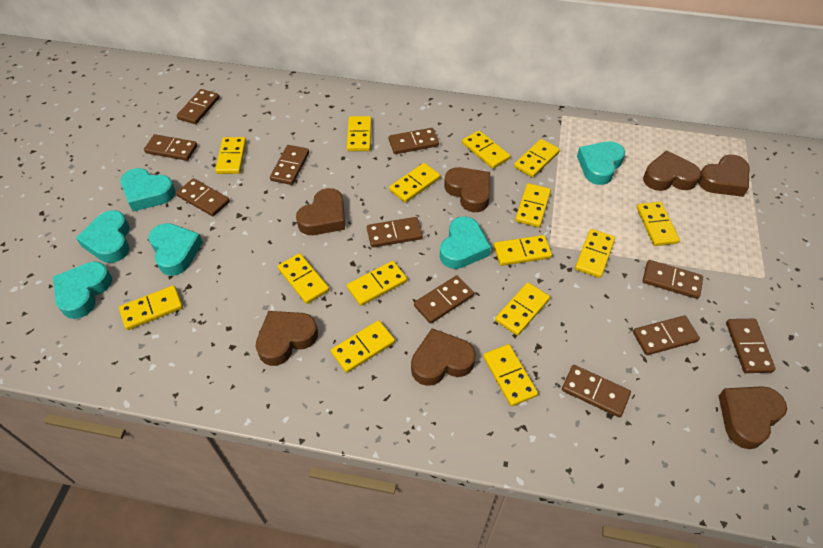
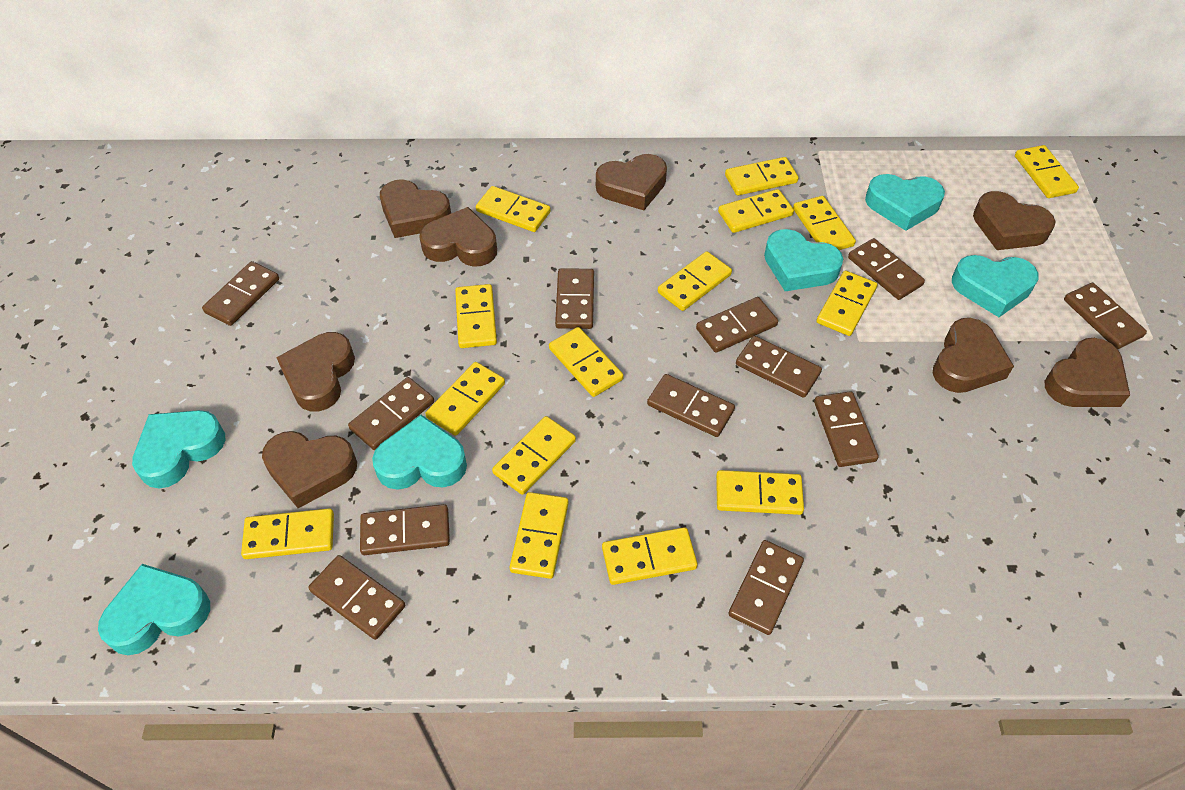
brown domino: [144,134,197,161] [176,178,230,216] [177,89,220,124] [270,145,309,185] [367,217,423,248] [389,128,439,154] [414,276,474,324] [562,365,631,418] [633,316,700,355] [643,260,703,299] [726,319,776,373] = 11 -> [202,261,279,326] [308,555,405,640] [348,377,434,450] [360,504,450,555] [555,268,594,329] [647,374,735,437] [696,297,778,353] [729,540,804,635] [736,336,822,398] [814,391,879,467] [848,238,925,300] [1064,283,1147,349] = 12
brown heart: [256,311,318,366] [296,188,345,235] [411,328,476,386] [444,167,490,212] [643,150,701,191] [698,155,749,197] [718,386,787,449] = 7 -> [262,431,357,508] [276,332,355,412] [380,179,451,238] [419,207,497,267] [596,154,667,210] [933,318,1014,393] [973,191,1055,250] [1045,338,1130,407] = 8

